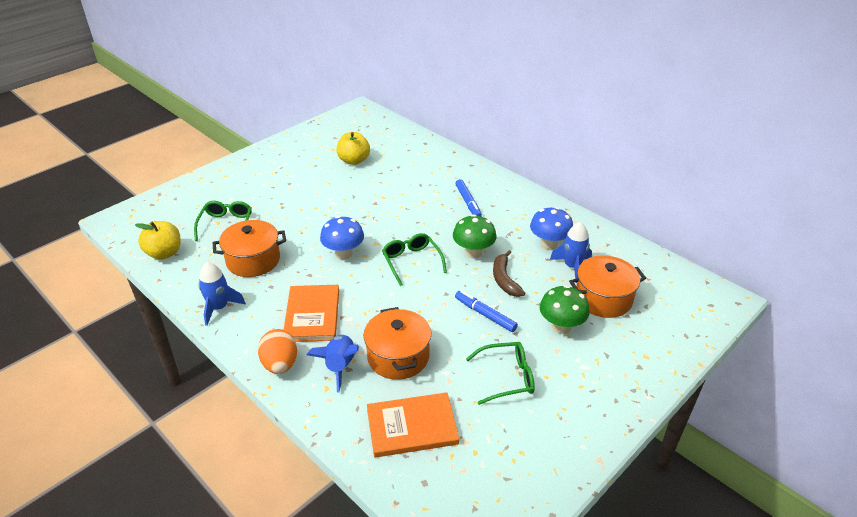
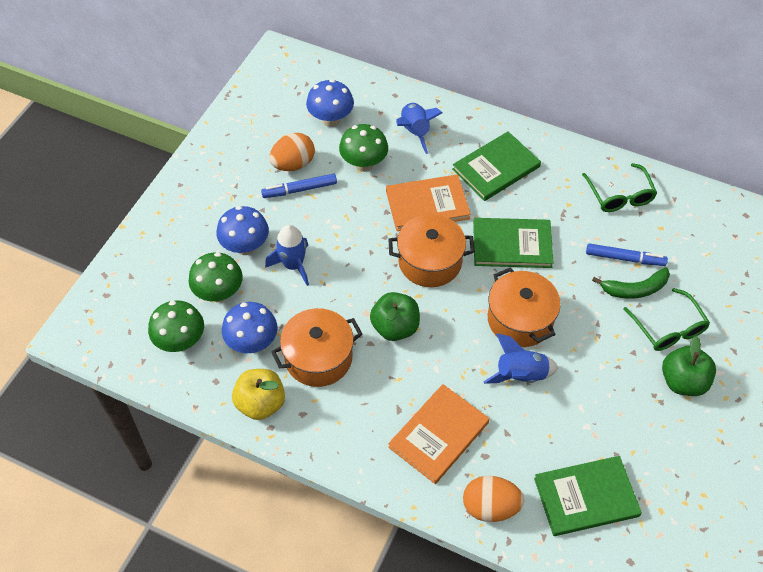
blue mushroom: [320,216,364,260] [530,207,573,250] = 2 -> [217,206,269,255] [222,302,277,353] [306,79,354,127] = 3
brown banana: [493,250,525,297] = 1 -> none = 0
green apple: none = 0 -> [370,292,420,341] [662,336,716,396] = 2
green banana: none = 0 -> [592,267,670,299] = 1
green book: none = 0 -> [452,131,541,201] [473,218,554,268] [534,456,642,536] = 3
green glasses: [194,201,252,241] [382,233,447,286] [466,342,535,405] = 3 -> [582,163,657,212] [623,288,710,351] = 2
green mushroom: [453,214,496,258] [540,285,589,334] = 2 -> [148,300,204,352] [188,252,243,302] [339,124,388,172] = 3
orange egg: [258,329,297,374] = 1 -> [269,133,315,171] [463,476,524,522] = 2
yellow apple: [135,221,180,260] [336,132,370,165] = 2 -> [232,369,285,420] = 1

